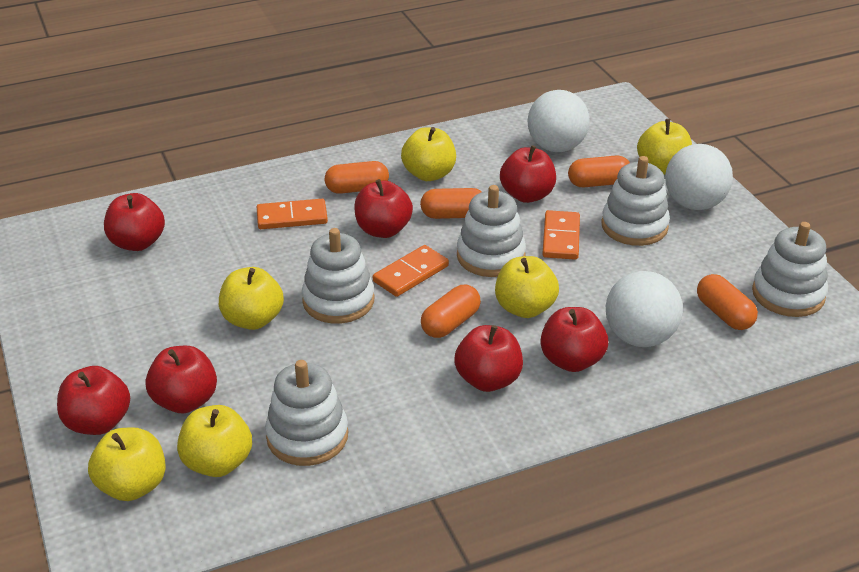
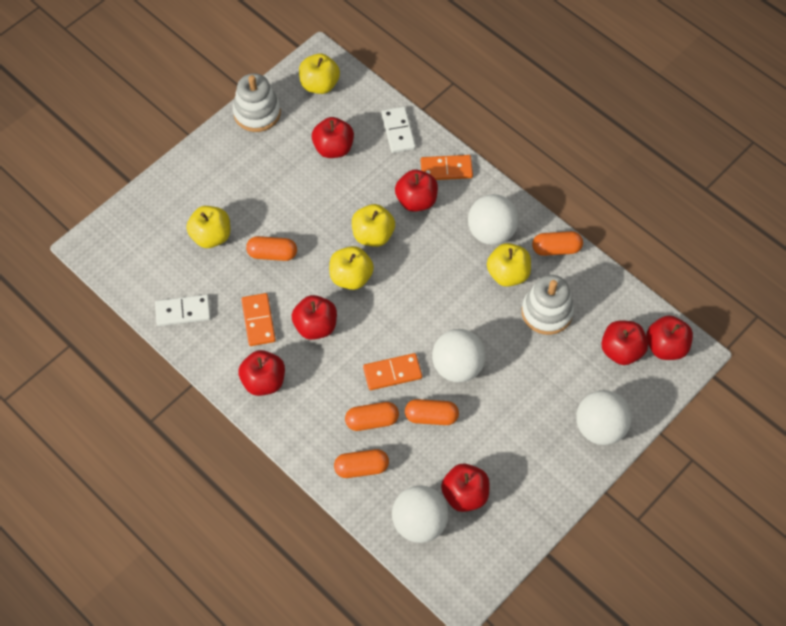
white ball: [528,90,590,152] [606,271,683,347] [665,144,733,210] = 3 -> [392,485,449,543] [432,329,486,382] [468,194,519,245] [576,390,632,445] = 4
white domino: none = 0 -> [155,294,211,326] [381,107,416,153] = 2
white stacking toy: [265,360,348,466] [302,228,374,324] [457,185,526,277] [601,156,670,246] [752,222,828,317] = 5 -> [233,73,281,132] [522,275,574,335] = 2
yellow apple: [88,427,166,501] [177,405,252,477] [219,267,284,330] [401,127,456,181] [495,256,559,318] [637,119,692,175] = 6 -> [186,206,230,248] [299,54,340,94] [329,246,374,290] [352,204,395,247] [487,243,531,287] = 5

